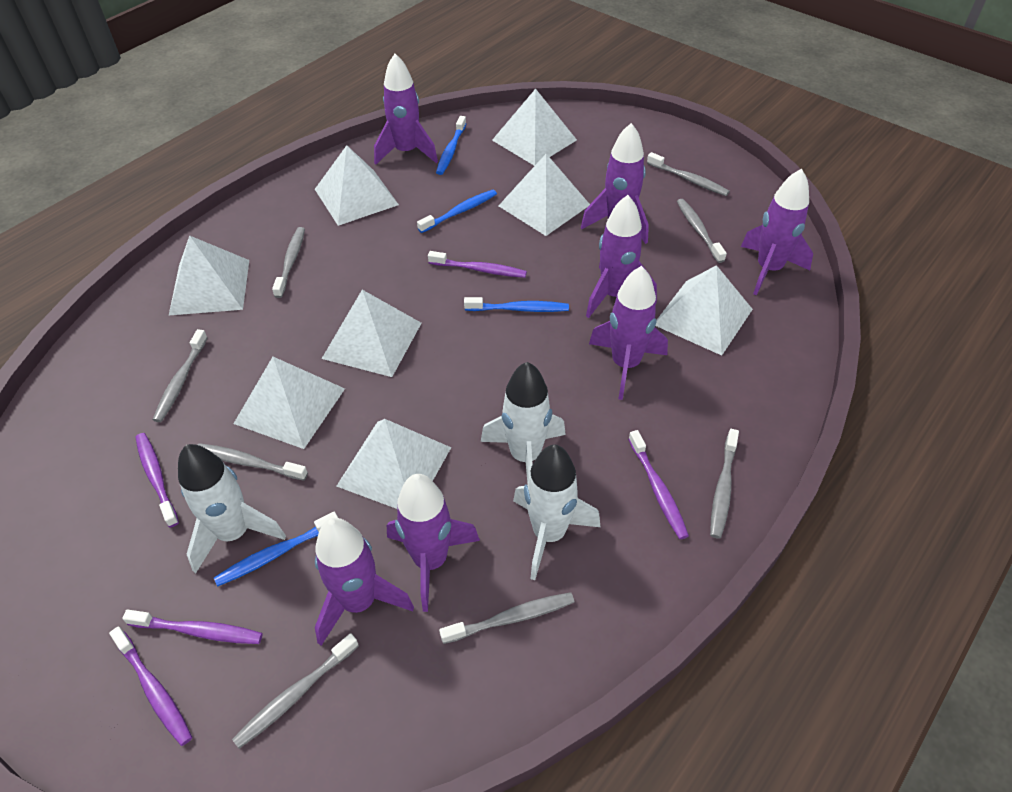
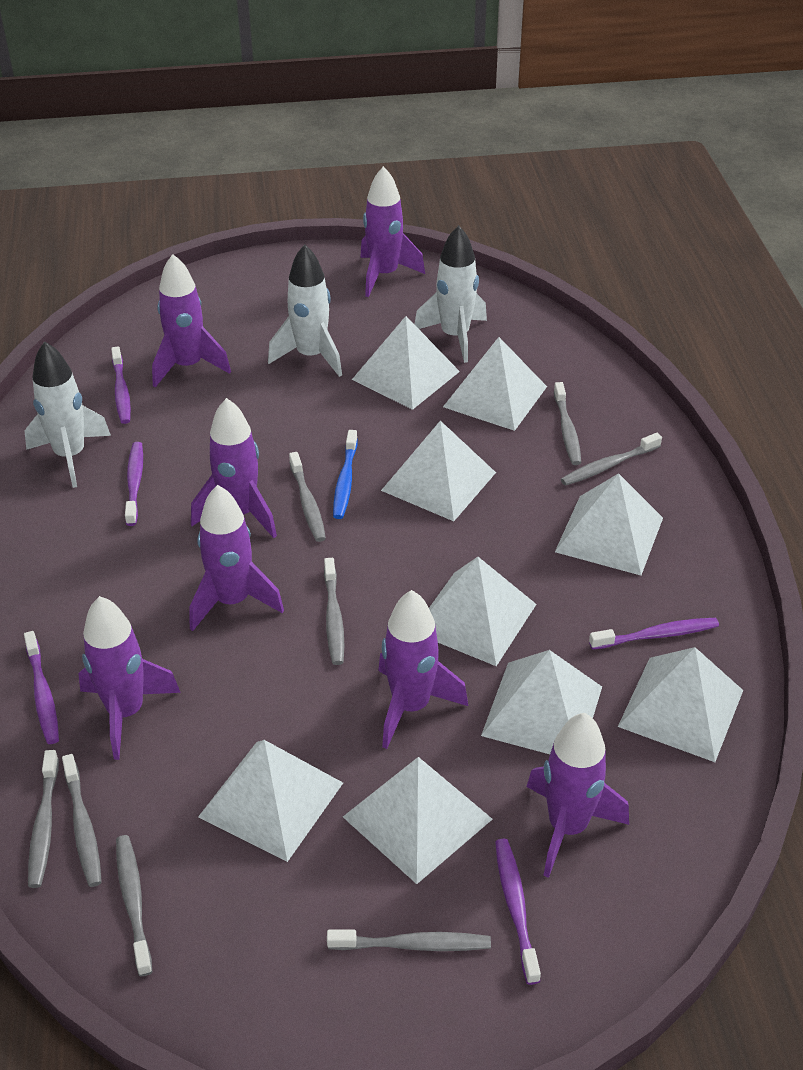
blue toothbrush: [214,512,338,586] [417,190,497,233] [436,116,466,175] [464,297,569,312] = 4 -> [333,430,358,519] = 1
white pyramid: [169,235,249,315] [233,357,345,449] [315,145,399,226] [322,290,422,377] [337,419,451,509] [492,89,577,166] [499,154,590,236] [655,265,753,356] = 8 -> [198,740,343,862] [343,757,492,884] [352,316,460,410] [381,421,496,521] [429,557,536,666] [443,337,547,431] [481,650,602,754] [555,473,663,576] [618,647,743,762] = 9

